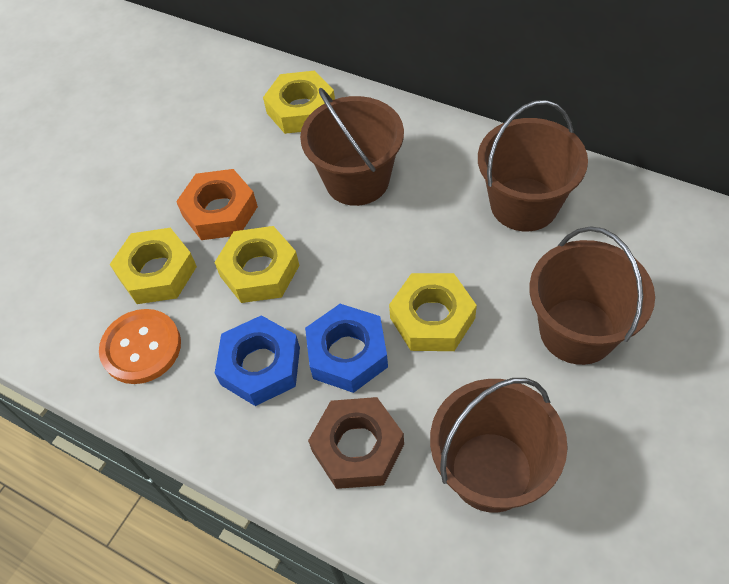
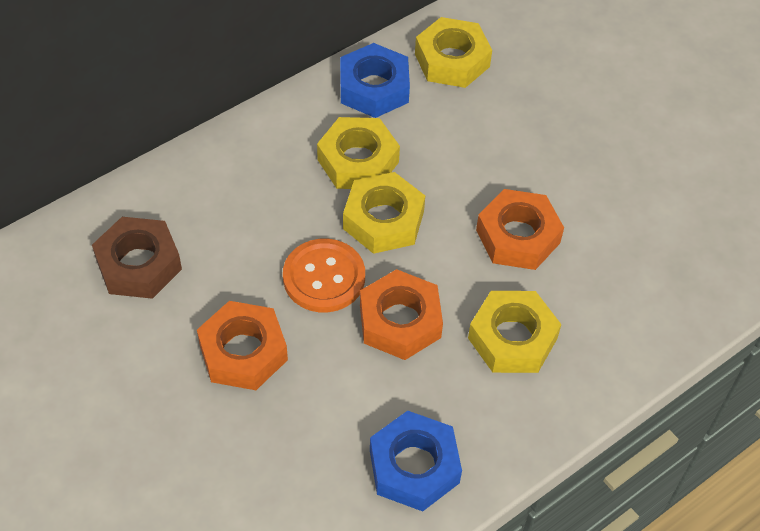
brown bucket: [300,88,404,206] [430,378,568,513] [478,100,588,231] [529,226,655,365] = 4 -> none = 0
orange nut: [176,169,258,240] = 1 -> [197,301,288,390] [360,269,443,360] [476,189,564,270] = 3

